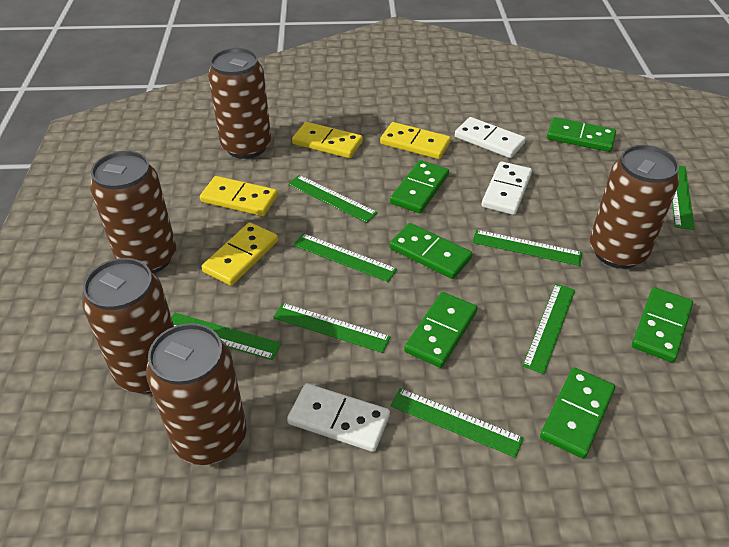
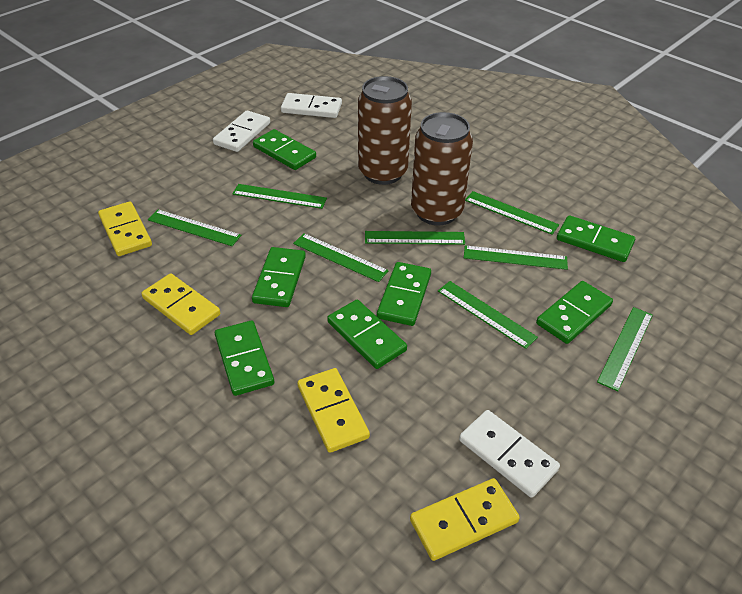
brown can: [82,258,174,394] [90,151,176,274] [146,323,247,465] [208,48,271,159] [590,145,679,269] = 5 -> [358,76,412,185] [411,112,473,225] = 2
green domino: [389,223,472,279] [390,160,449,213] [404,292,477,368] [540,367,615,459] [547,117,616,152] [632,287,693,362] = 6 -> [215,321,274,396] [252,247,306,307] [253,129,316,170] [327,300,407,369] [377,262,431,326] [536,281,613,344] [557,215,635,262] = 7

